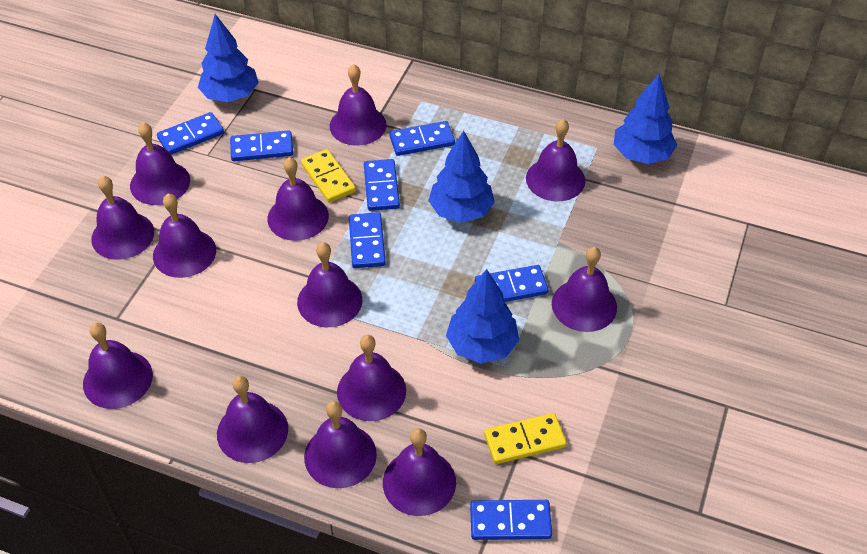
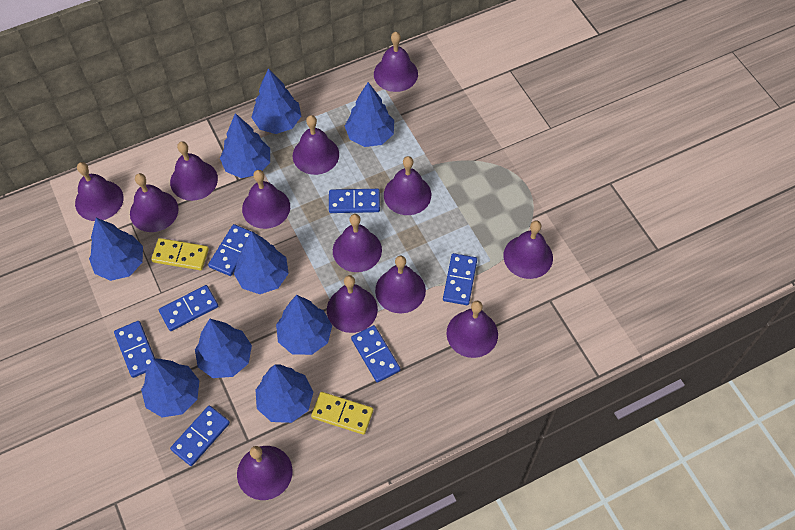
blue tree: [198,14,259,102] [428,131,495,223] [446,269,519,364] [614,74,677,164] = 4 -> [89,218,143,281] [141,358,200,418] [195,319,252,378] [220,113,270,178] [234,231,289,294] [251,68,301,134] [255,365,313,423] [276,295,332,355] [345,82,394,147] = 9

